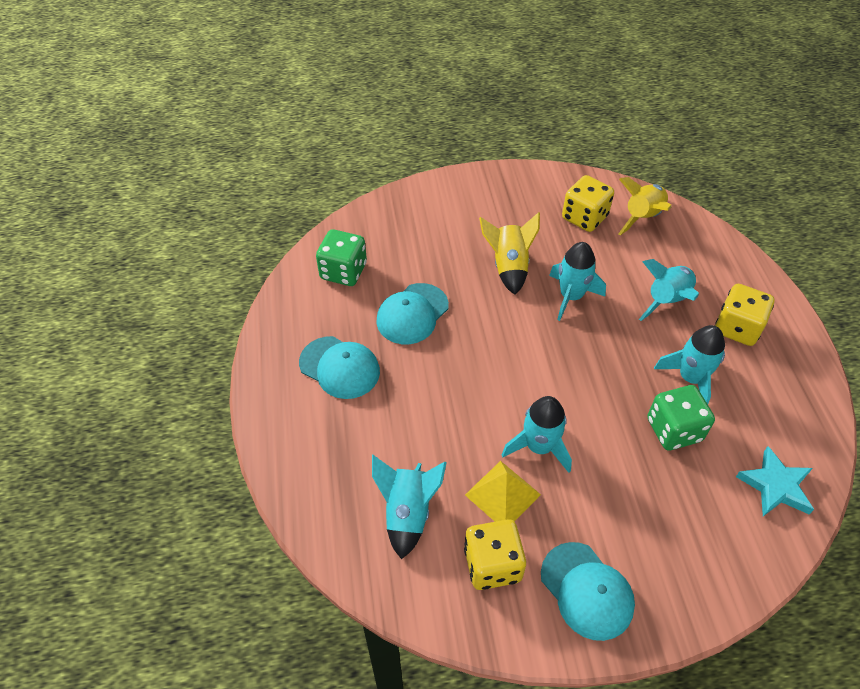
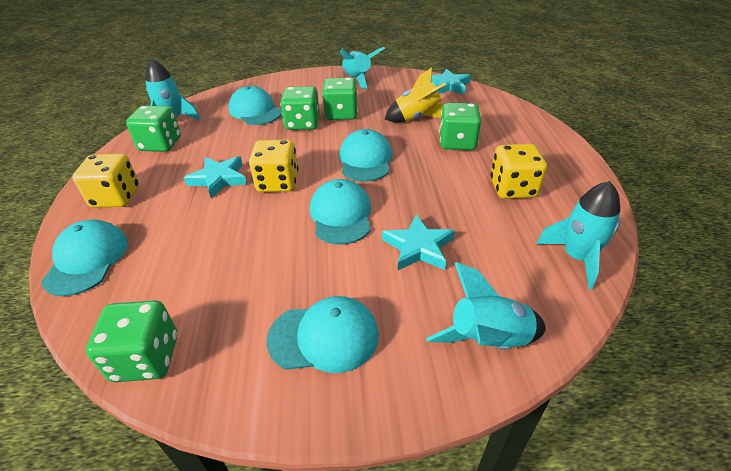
green dice: [316,229,367,286] [647,385,715,450] = 2 -> [86,300,177,382] [126,105,181,152] [280,86,320,130] [322,77,358,120] [439,103,481,150] = 5
turquoise cap: [299,336,380,399] [376,283,449,344] [541,542,635,641] = 3 -> [41,220,128,296] [228,86,282,125] [267,296,379,373] [310,179,371,245] [339,129,392,182] = 5
turquoise rocket: [372,455,447,559] [502,396,572,473] [549,242,606,321] [639,259,699,321] [654,325,725,404] = 5 -> [145,58,200,120] [340,47,385,89] [426,262,546,350] [536,181,621,289] = 4
turquoise star: [736,446,814,516] = 1 -> [184,156,247,199] [382,214,455,270] [431,69,471,94] = 3
yellow pyramid: [465,461,541,522] = 1 -> none = 0
yellow rocket: [479,212,540,295] [618,177,671,235] = 2 -> [385,67,446,122] = 1

